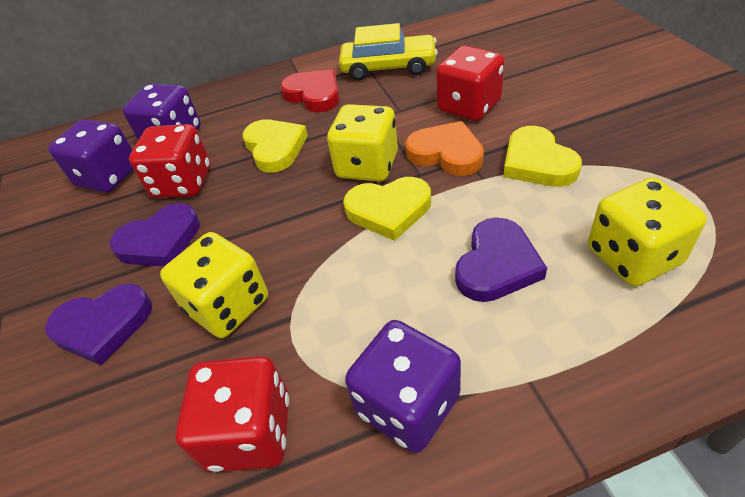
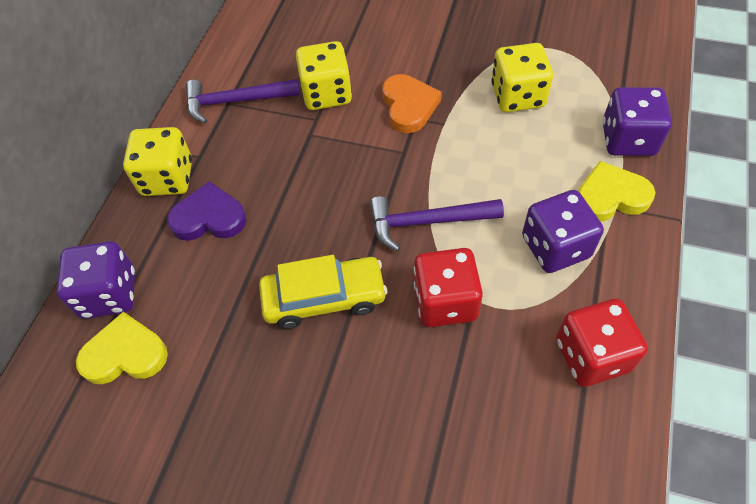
purple hammer: none = 0 -> [186,79,300,123] [370,196,504,251] = 2
purple heart: [45,284,152,365] [110,203,200,266] [455,217,547,302] = 3 -> [167,181,247,241] = 1
red dice: [129,124,211,198] [175,356,289,472] [436,46,505,121] = 3 -> [414,248,483,327] [556,299,648,387] = 2
red heart: [280,69,340,112] = 1 -> none = 0
yellow heart: [242,119,308,173] [343,177,431,241] [503,126,582,187] = 3 -> [76,312,168,384] [578,161,656,222] = 2

